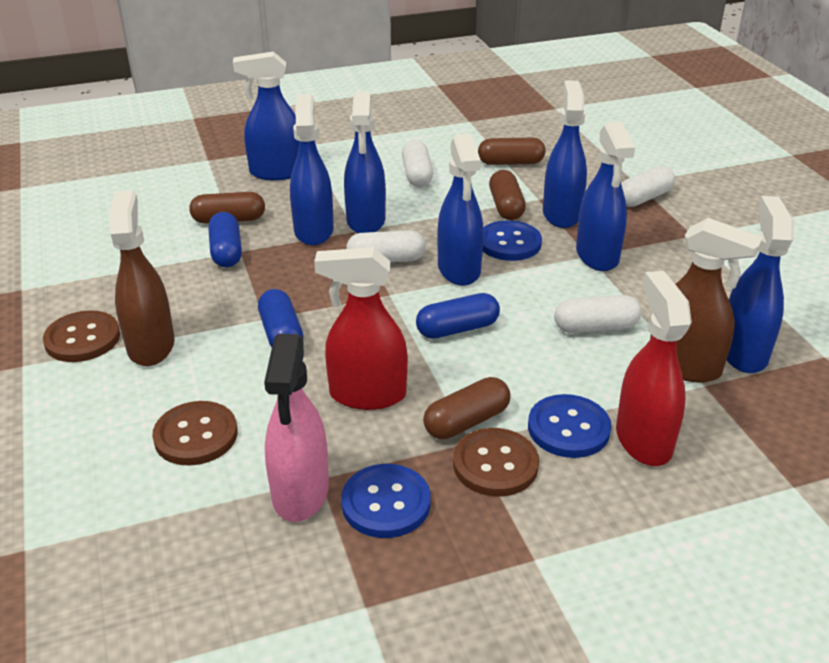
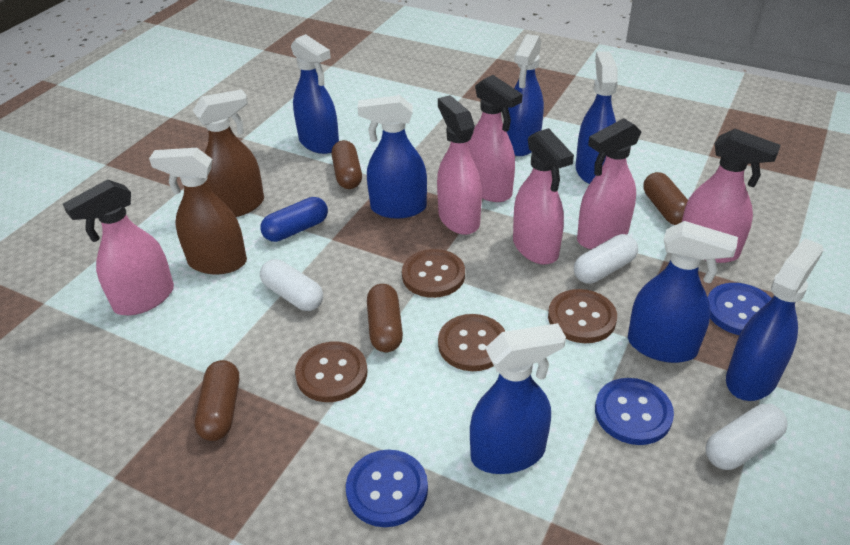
blue capsule: [208,212,242,267] [258,289,303,347] [416,293,500,339] = 3 -> [260,197,328,242] = 1
brown button: [43,310,120,362] [152,401,238,465] [453,428,539,497] = 3 -> [295,341,368,402] [402,249,465,298] [438,314,506,371] [548,289,617,343] = 4
pink spray bottle: [264,334,329,522] = 1 -> [63,179,174,316] [437,95,482,235] [468,75,522,202] [513,128,574,264] [577,118,642,249] [682,129,781,263] = 6
red spray bottle: [314,247,408,410] [616,271,692,466] = 2 -> none = 0
white capsule: [346,230,426,262] [402,140,433,187] [554,295,642,333] [621,166,675,207] = 4 -> [260,259,323,311] [574,234,638,284] [706,404,788,470] = 3

